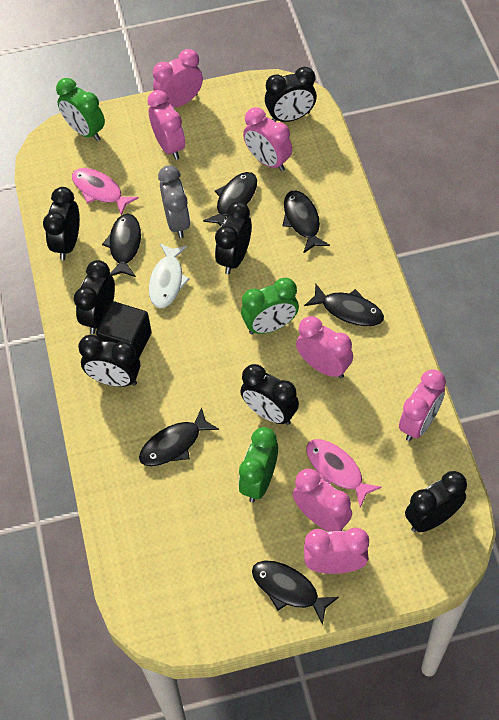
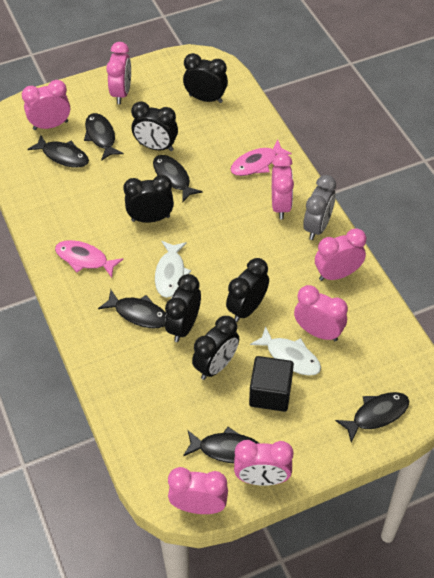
black clock: [43,187,80,260] [74,260,115,334] [78,335,140,387] [215,201,252,274] [240,364,299,425] [265,67,317,122] [405,471,467,532] = 7 -> [123,175,174,223] [131,101,178,151] [165,274,201,342] [183,53,228,103] [192,316,239,380] [226,258,269,322] = 6
green clock: [56,78,105,141] [239,427,278,503] [241,277,299,334] = 3 -> none = 0
white fish: [149,243,190,308] = 1 -> [155,241,191,298] [250,326,321,376] = 2

